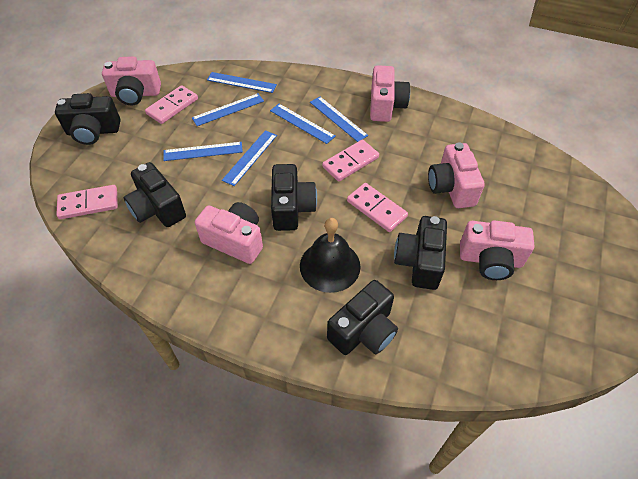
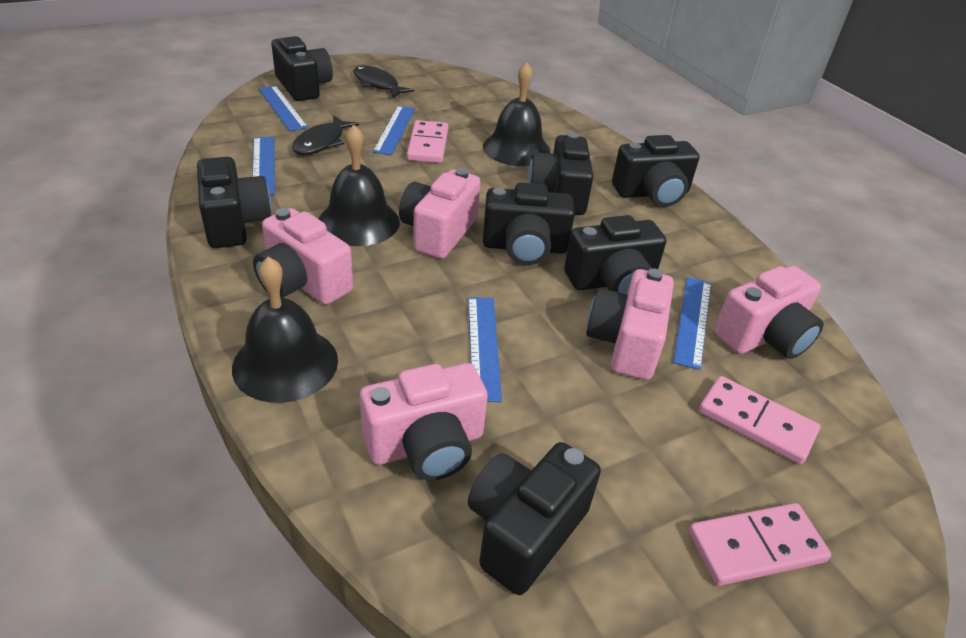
black bell: [300,218,360,293] = 1 -> [232,257,338,403] [319,125,400,246] [483,62,550,166] = 3
black camera: [55,93,120,145] [124,162,186,227] [271,164,317,231] [327,280,398,355] [394,216,447,290] = 5 -> [197,157,272,248] [271,36,333,101] [468,442,601,595] [483,182,575,265] [528,132,593,215] [564,215,666,294] [612,135,699,207] = 7
black fish: none = 0 -> [292,115,359,155] [353,65,414,98] = 2
blue ruler: [163,142,243,161] [192,93,264,126] [207,72,277,93] [222,130,277,186] [270,104,336,144] [310,97,368,142] = 6 -> [252,137,275,195] [259,86,308,131] [373,106,415,155] [468,297,502,402] [673,277,711,370] = 5
pink domino: [56,185,118,219] [145,85,198,124] [322,140,379,182] [347,183,408,232] = 4 -> [407,120,448,163] [688,503,831,586] [699,376,820,464] = 3

